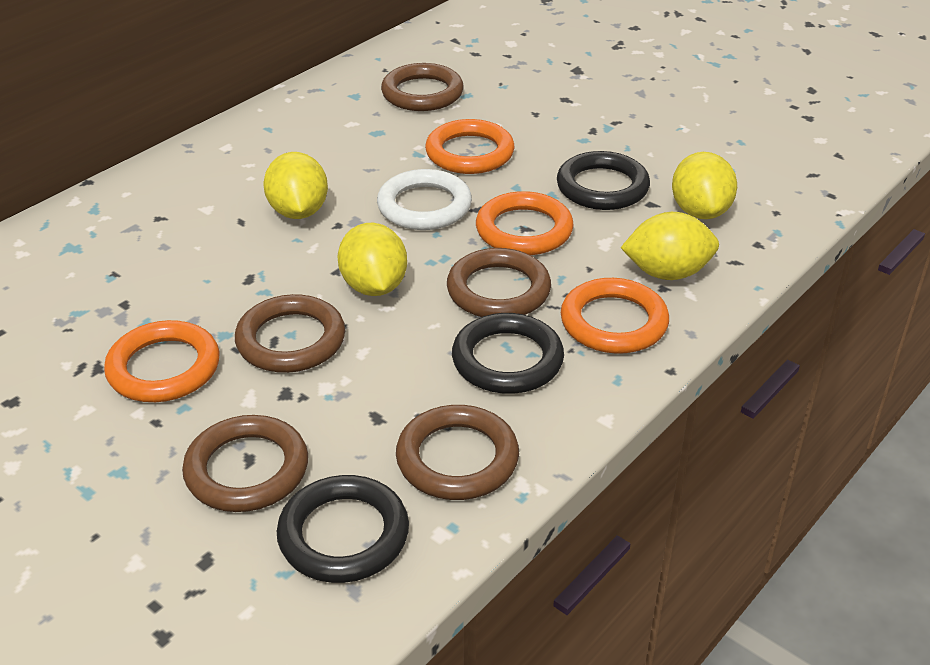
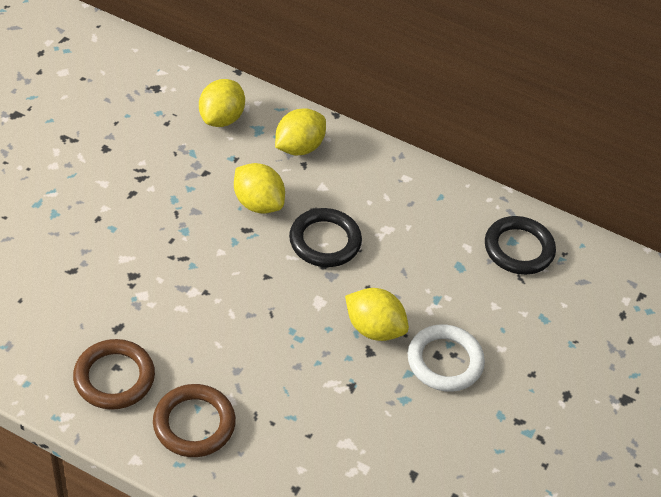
black ring: [277,475,409,583] [452,313,564,394] [557,151,650,210] = 3 -> [289,208,362,267] [485,216,556,275] = 2
brown ring: [182,415,308,512] [235,294,345,373] [381,63,464,111] [396,405,519,500] [447,248,551,317] = 5 -> [73,339,155,410] [153,384,236,457] = 2
orange ring: [104,320,220,402] [425,119,514,174] [476,191,574,255] [561,278,669,354] = 4 -> none = 0

